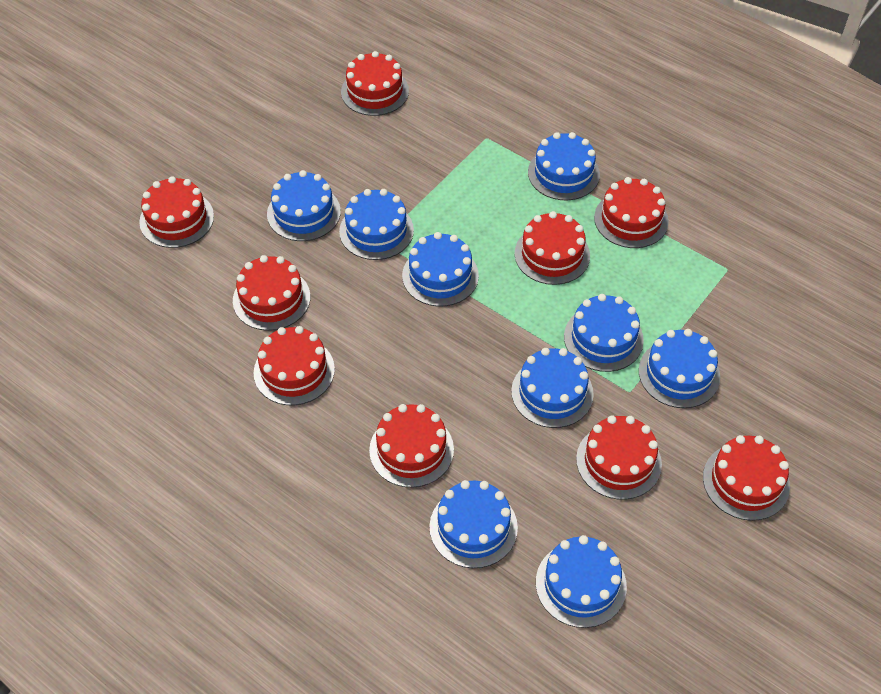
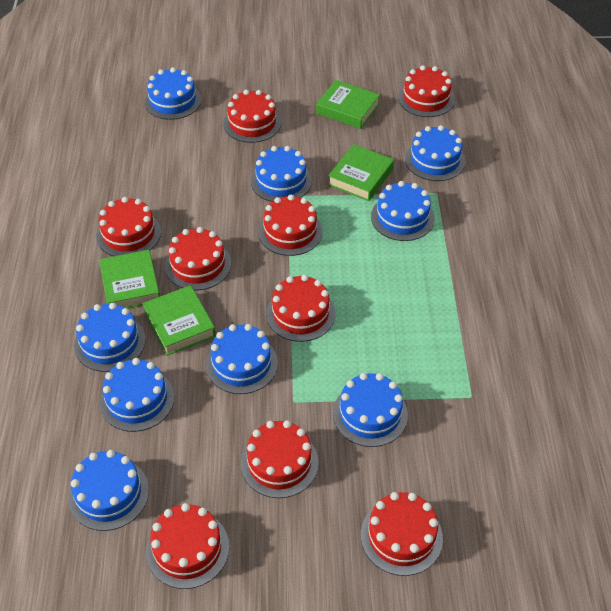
green book: none = 0 -> [99,250,160,309] [142,285,216,356] [316,80,380,129] [328,144,394,201] = 4

